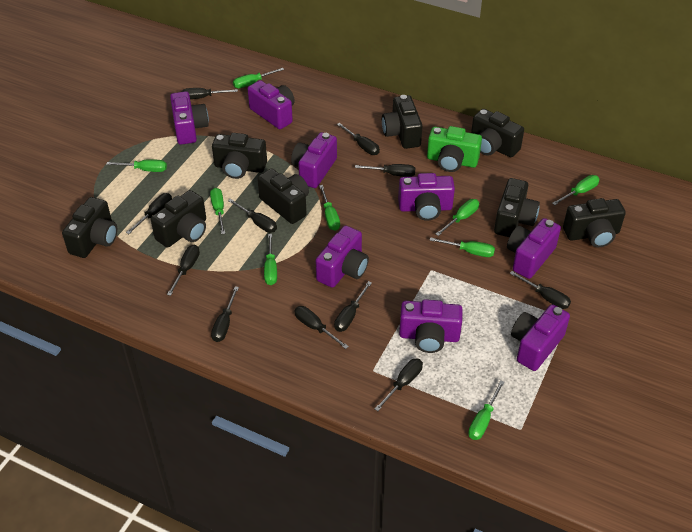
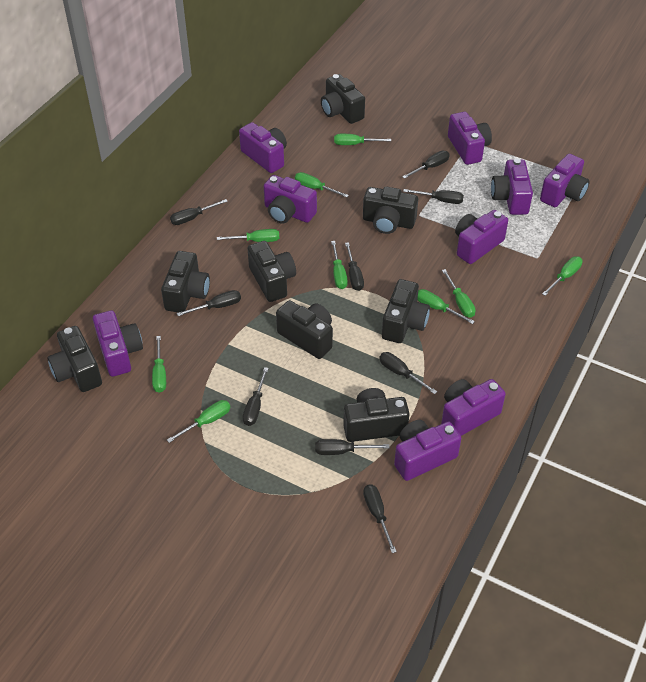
black screwdriver: [126,193,172,234] [167,245,200,296] [182,88,238,99] [211,286,239,342] [228,199,277,233] [294,306,349,349] [334,281,372,332] [337,123,380,155] [355,164,415,177] [374,358,423,411] [510,271,571,309] = 11 -> [170,199,228,225] [177,290,241,316] [243,367,269,426] [315,439,390,455] [345,242,364,291] [363,484,397,553] [379,352,437,394] [402,151,450,179] [403,189,464,204] = 9
green camera: [427,126,482,172] = 1 -> none = 0
purple camera: [170,91,209,145] [248,80,295,129] [291,132,337,188] [315,225,369,288] [398,173,455,221] [399,299,463,353] [507,218,561,279] [511,304,570,371] = 8 -> [93,310,143,377] [239,122,287,173] [264,175,317,223] [394,420,461,481] [441,379,506,436] [448,112,492,165] [455,210,508,264] [491,158,533,215] [540,154,590,207] = 9

